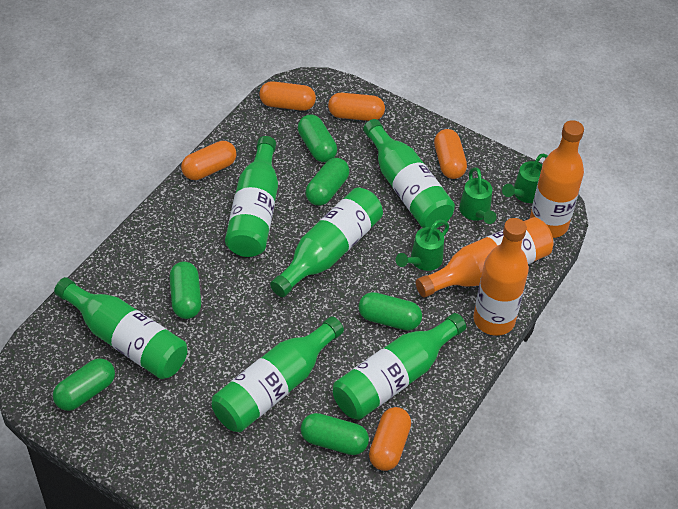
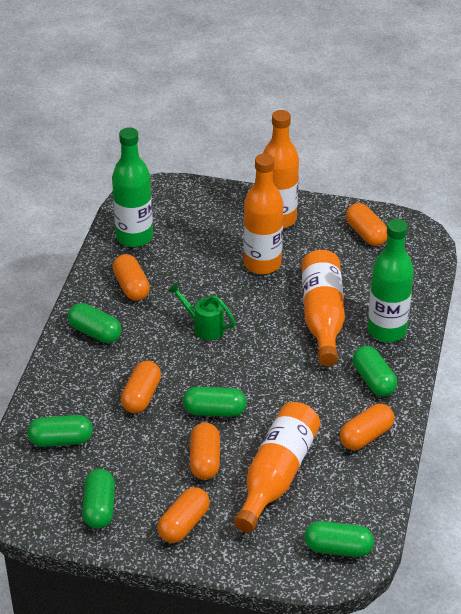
green bottle: [54,277,187,379] [212,316,344,432] [225,136,278,257] [270,188,383,297] [333,313,466,420] [363,119,455,228] = 6 -> [112,127,153,247] [367,219,414,342] = 2
green watering can: [395,220,449,271] [459,167,497,224] [502,154,548,203] = 3 -> [167,282,236,340] = 1
orange bottle: [416,217,553,298] [474,218,529,336] [530,120,584,238] = 3 -> [234,402,321,533] [244,154,283,274] [263,110,299,229] [301,250,345,366] = 4
orange capsule: [181,141,236,180] [259,81,316,111] [328,93,385,121] [369,407,411,471] [434,129,467,179] = 5 -> [113,254,150,301] [121,361,161,413] [157,487,210,543] [190,423,220,480] [340,404,394,450] [346,203,388,246] = 6

